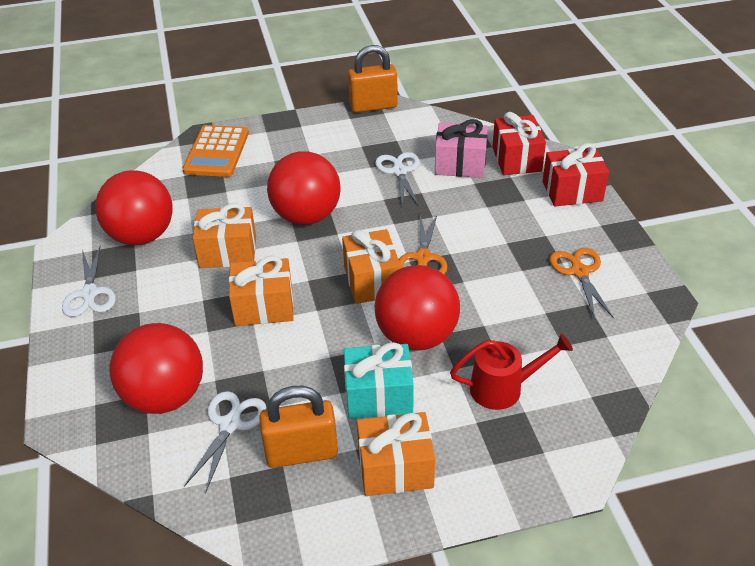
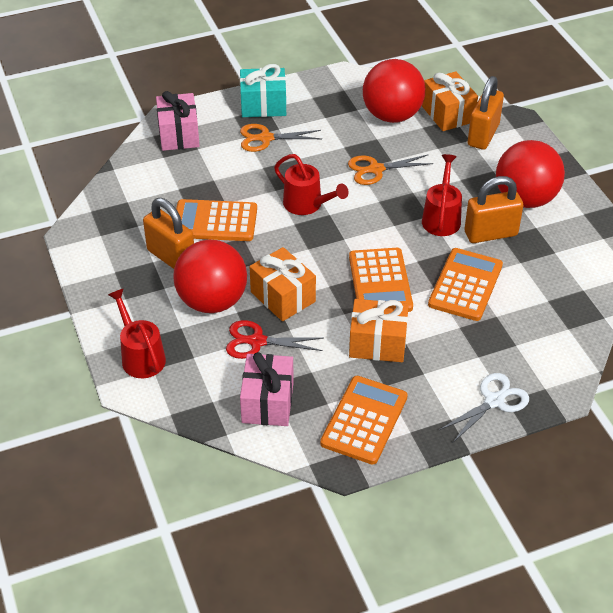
orange calculator: [182,125,249,177] = 1 -> [176,199,257,241] [320,376,408,465] [349,248,413,312] [428,248,503,321] = 4
orange gift: [193,203,256,268] [229,256,294,326] [342,229,401,304] [357,412,435,496] = 4 -> [249,247,316,321] [349,299,409,362] [422,71,478,131] = 3
orange padlock: [259,386,338,468] [348,45,398,113] = 2 -> [143,198,194,269] [464,176,523,243] [468,76,504,150] = 3
pink gift: [435,119,488,178] = 1 -> [156,91,200,151] [240,352,294,426] = 2
red ball: [95,170,173,245] [109,323,203,414] [267,151,341,225] [375,265,460,351] = 4 -> [173,239,247,313] [363,59,425,123] [496,140,565,208] = 3
red gift: [492,112,546,175] [542,143,609,207] = 2 -> none = 0
red scissors: none = 0 -> [226,320,323,359] = 1
red watering can: [450,334,573,410] = 1 -> [108,288,166,378] [274,154,349,215] [422,154,462,236] = 3
white scissors: [62,247,116,317] [184,391,267,493] [375,152,420,206] = 3 -> [439,373,529,442] = 1

